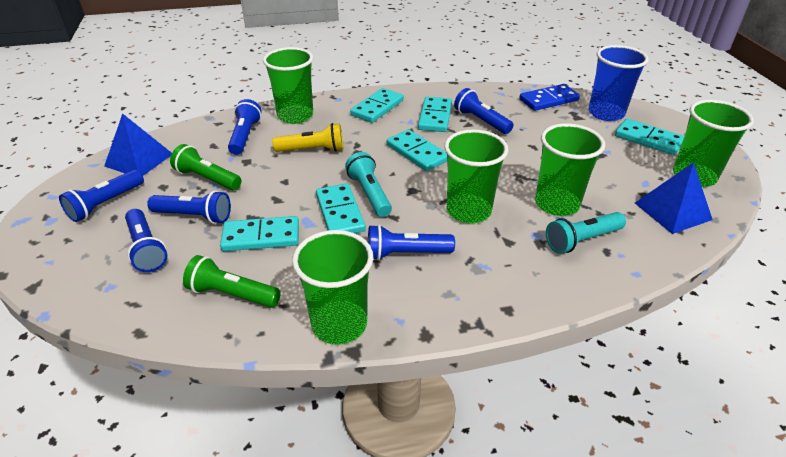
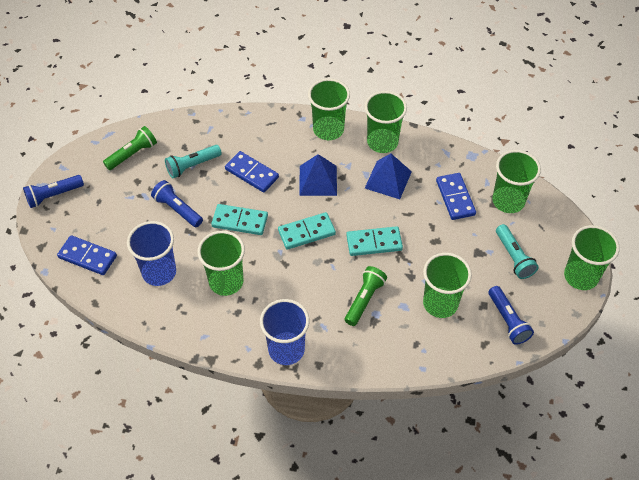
blue cup: [588,45,649,121] = 1 -> [127,221,176,286] [260,299,309,365] = 2
blue domino: [520,84,580,111] = 1 -> [57,235,117,275] [225,151,279,193] [436,173,476,220] = 3
blue flashlight: [59,170,144,222] [125,209,167,272] [147,190,231,224] [228,99,262,155] [368,225,455,260] [454,88,514,134] = 6 -> [23,175,84,208] [151,180,203,227] [489,286,534,345] = 3
green cup: [263,47,313,124] [292,230,373,345] [444,129,508,223] [535,123,605,216] [673,100,754,187] = 5 -> [197,231,245,296] [308,78,350,140] [365,91,407,153] [423,253,472,318] [492,150,541,213] [564,225,620,290] = 6
turquoise domino: [220,216,299,251] [316,183,366,233] [350,88,404,123] [387,130,447,171] [418,97,452,132] [615,119,684,155] = 6 -> [211,204,268,235] [278,212,336,250] [346,226,403,256] = 3
yellow flashlight: [272,123,344,152] = 1 -> none = 0

